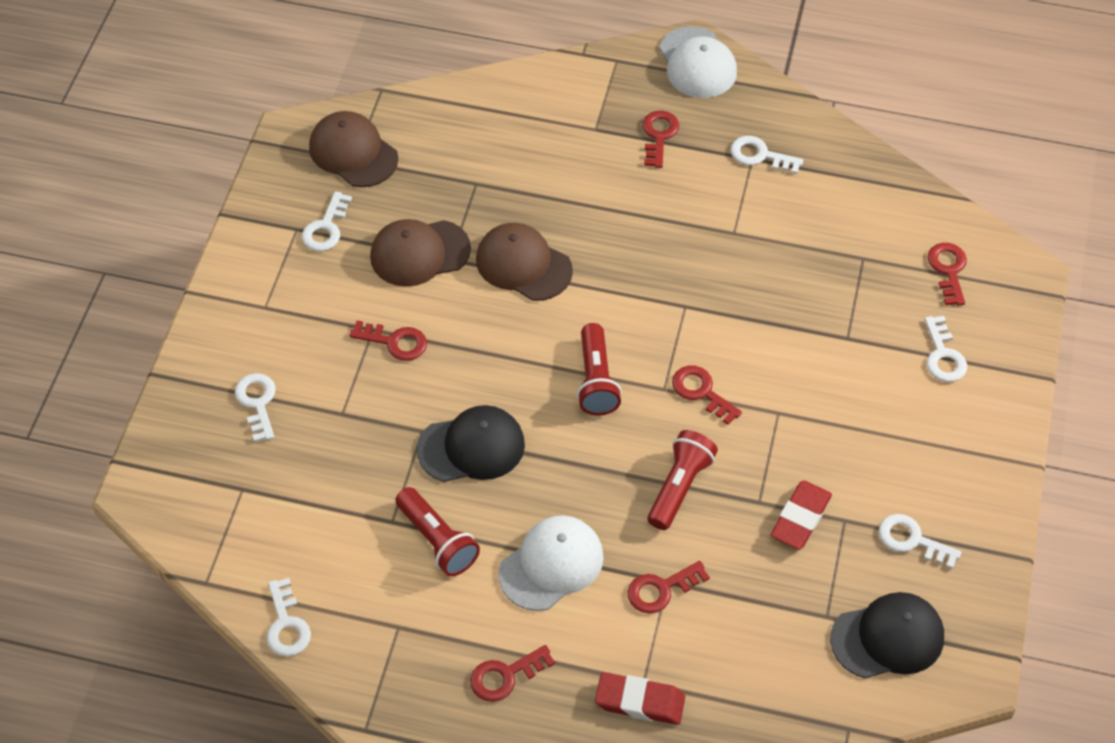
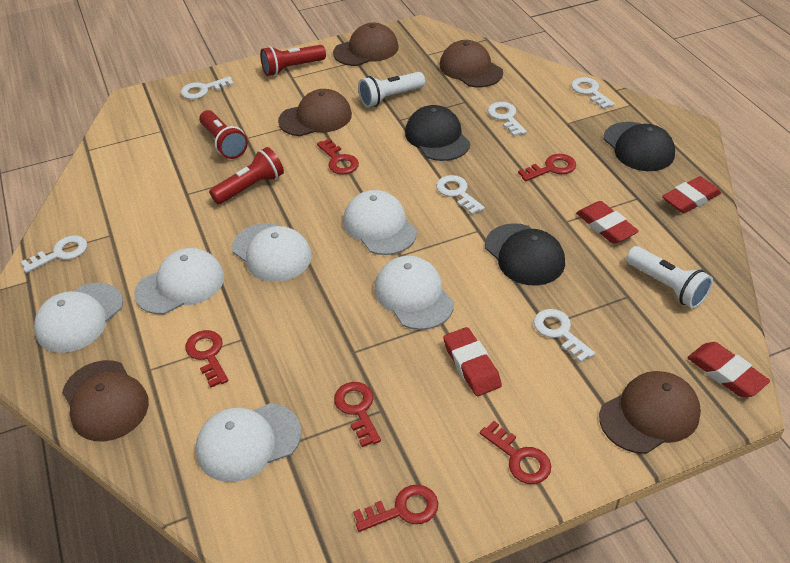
black cap: [417,405,525,482] [830,592,944,679] = 2 -> [405,105,470,161] [485,223,565,286] [604,122,675,171] = 3
brown cap: [309,111,398,187] [370,219,471,287] [476,223,573,301] = 3 -> [62,360,149,441] [278,89,352,136] [333,22,399,66] [440,40,503,87] [599,371,701,454] = 5
red eraser: [595,672,685,725] [771,481,832,549] = 2 -> [443,327,502,396] [576,201,639,244] [662,176,721,213] [687,342,770,397] = 4
white cap: [499,515,604,611] [659,26,737,98] = 2 -> [34,282,123,353] [134,248,224,314] [195,403,301,482] [232,223,312,282] [343,190,417,255] [374,256,454,330] = 6
white flashlight: none = 0 -> [358,72,425,107] [626,246,713,309] = 2

